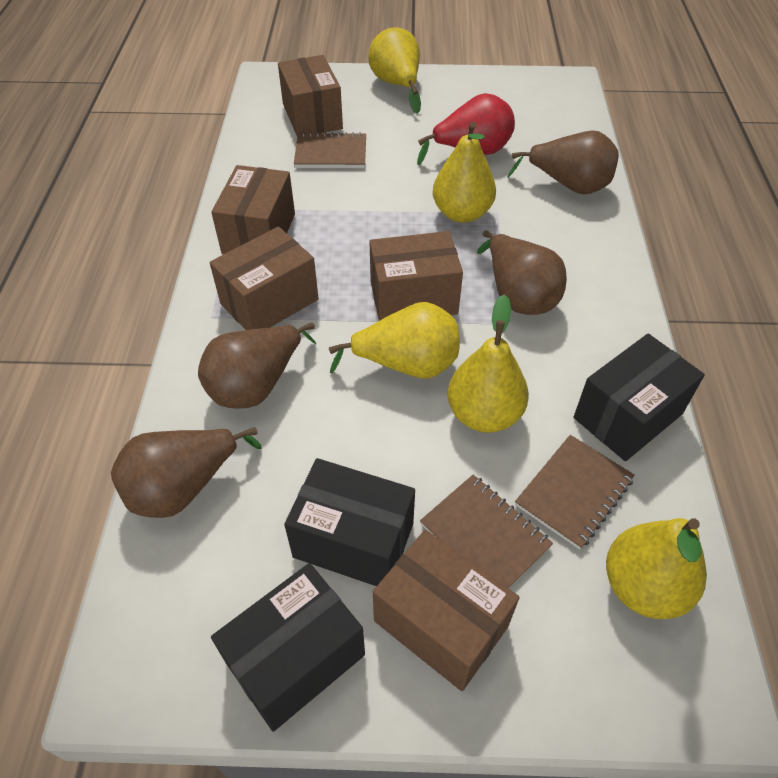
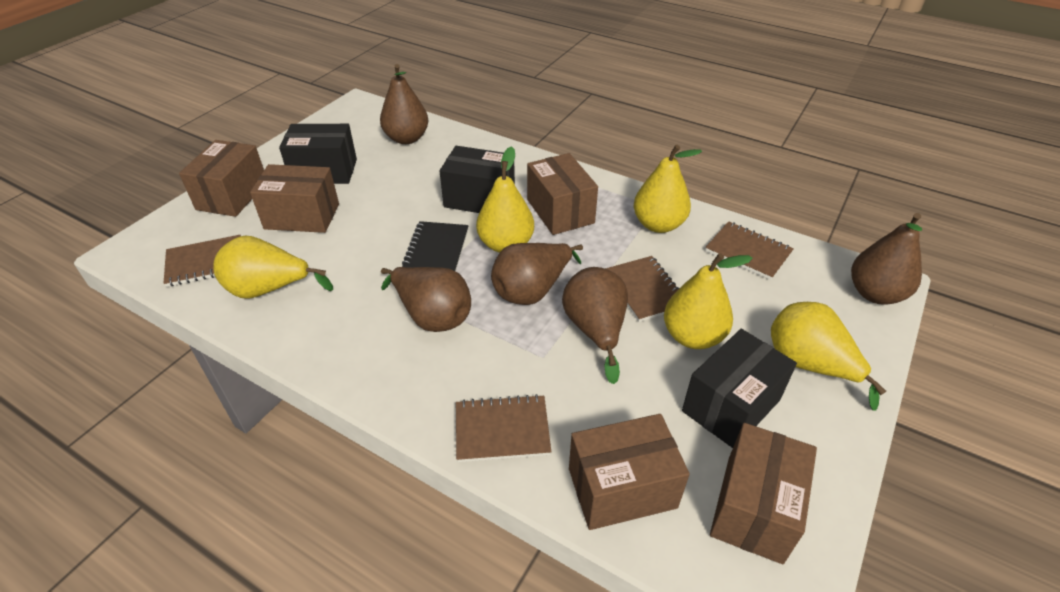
black notebook: none = 0 -> [402,221,469,271] = 1
brown notebook: [294,132,366,168] [420,474,553,588] [515,435,635,550] = 3 -> [164,235,241,287] [456,394,551,462] [605,256,679,322] [705,221,794,280] = 4
brown pear: [111,427,262,518] [198,322,316,409] [477,231,567,315] [507,131,619,194] = 4 -> [380,64,428,144] [381,267,471,332] [491,243,583,305] [562,267,628,384] [851,213,922,305] = 5
red pear: [417,93,515,165] = 1 -> none = 0

